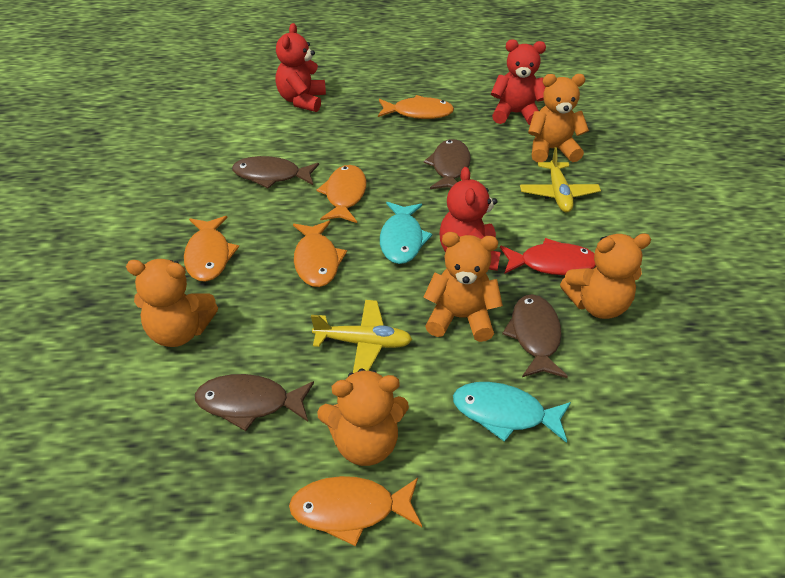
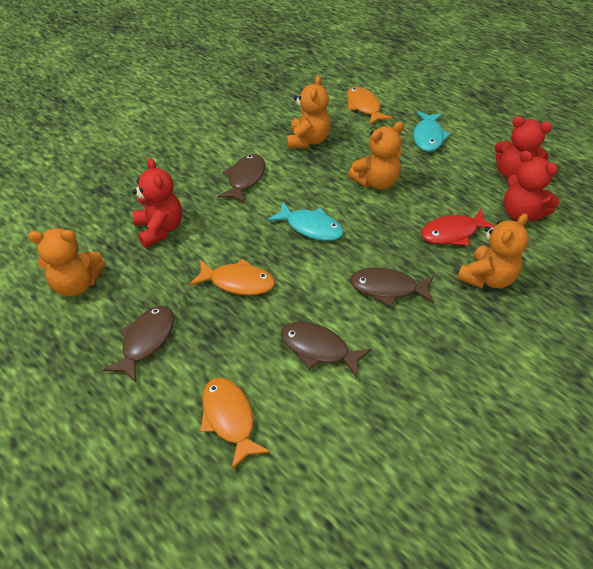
orange fish: [184,216,239,282] [289,476,422,546] [293,221,347,287] [316,165,367,223] [378,95,454,119] = 5 -> [190,259,275,295] [200,378,271,470] [347,87,393,125] = 3
orange teddy bear: [126,259,218,347] [317,368,409,466] [423,232,503,342] [528,74,589,162] [560,234,651,319] = 5 -> [28,228,105,296] [287,75,331,148] [348,122,404,190] [457,213,529,288] = 4
yellow plane: [311,300,413,373] [520,147,601,213] = 2 -> none = 0

